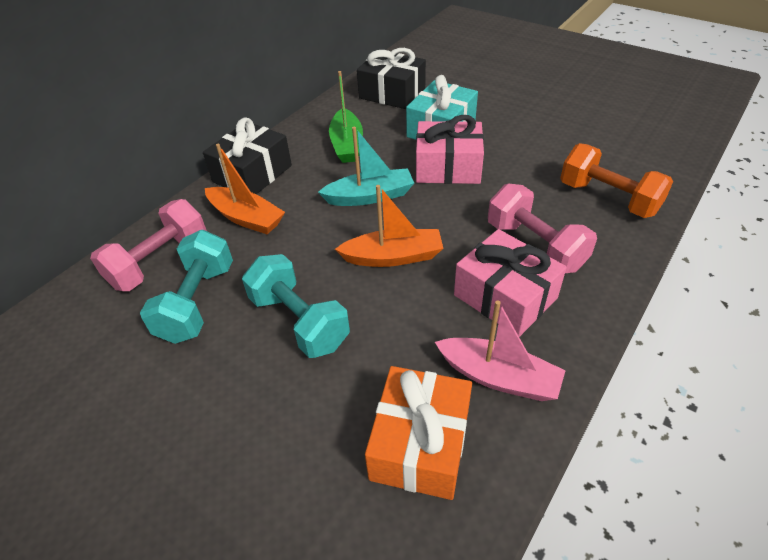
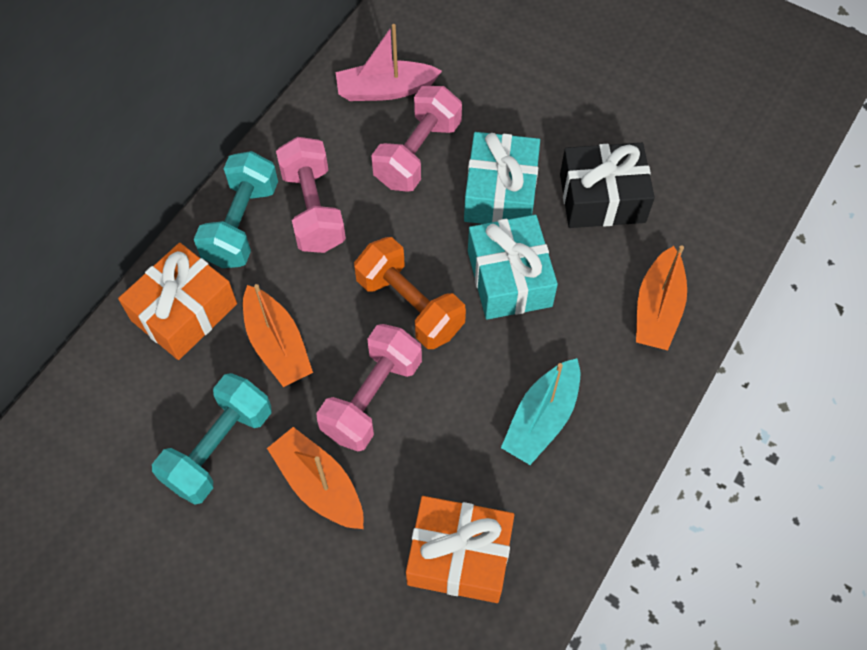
black gift: [203,117,292,194] [357,48,426,109] = 2 -> [560,143,655,228] = 1
green boat: [329,71,363,163] = 1 -> none = 0
orange boat: [205,144,285,234] [335,185,443,267] = 2 -> [243,284,313,387] [267,427,364,529] [636,245,687,350] = 3
orange gift: [365,366,472,500] = 1 -> [118,243,237,360] [406,496,514,603] = 2
pink dumbbell: [90,199,207,291] [488,183,597,273] = 2 -> [276,137,346,253] [316,324,422,451] [371,86,462,192] = 3
pink gift: [416,115,484,184] [454,229,567,337] = 2 -> none = 0
turquoise gift: [406,75,478,140] = 1 -> [464,132,540,224] [468,215,558,320] = 2

